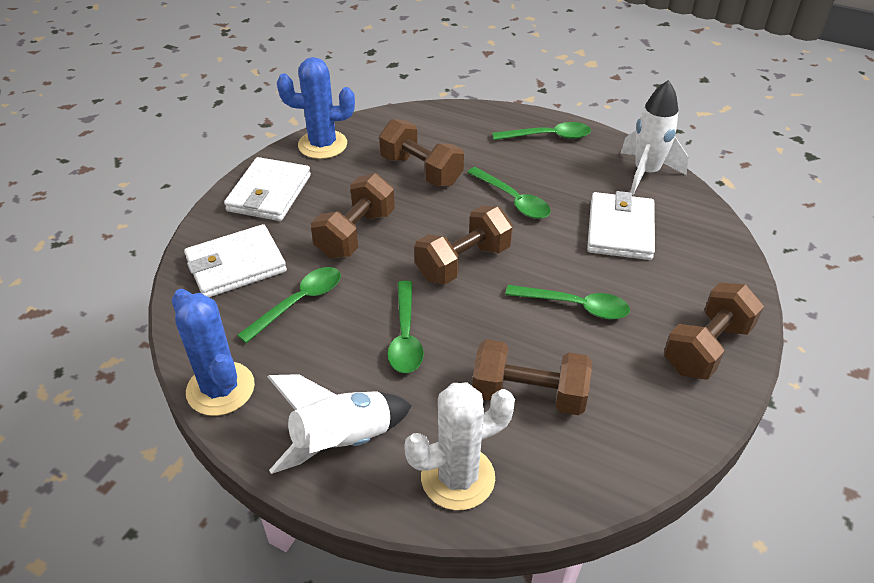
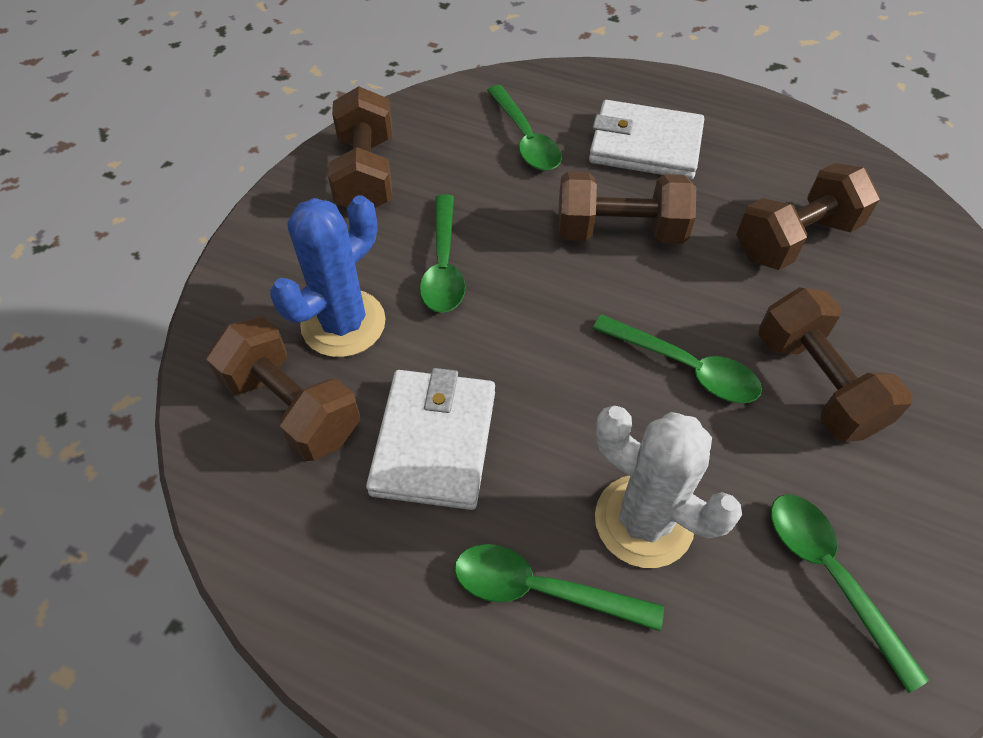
blue cactus: [172,289,255,416] [277,57,355,159] = 2 -> [270,195,386,357] = 1
white rocket: [267,374,412,474] [621,80,688,195] = 2 -> none = 0
white wallet: [184,224,287,297] [224,157,311,221] [587,191,655,260] = 3 -> [366,368,495,510] [589,100,704,180] = 2

